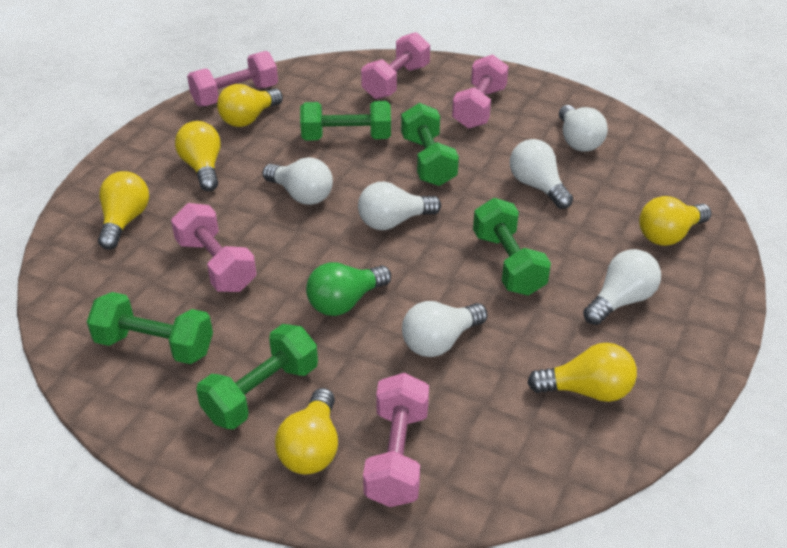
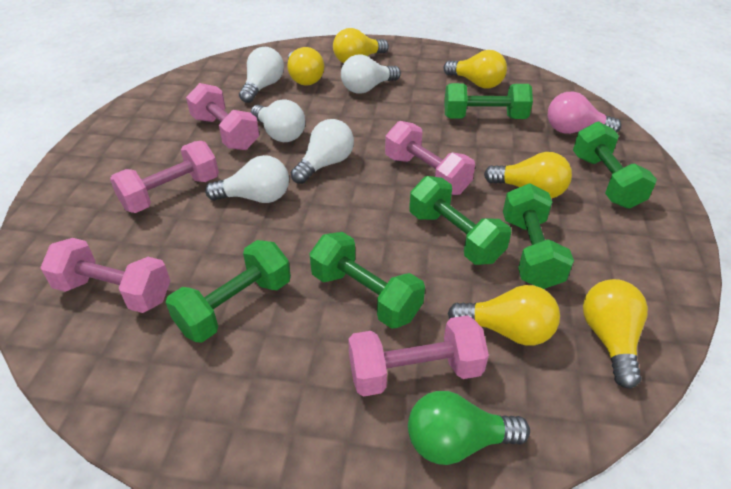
green dumbbell: [87,292,213,364] [196,324,318,429] [300,101,391,141] [401,103,459,186] [473,198,551,296] = 5 -> [166,240,291,342] [309,232,425,329] [409,176,511,265] [444,83,533,119] [503,183,574,289] [573,121,657,209] = 6
pink light bulb: none = 0 -> [548,92,621,134] = 1
white light bulb: [263,157,333,205] [358,182,441,230] [402,301,488,357] [510,139,573,209] [559,105,608,152] [583,249,661,325] = 6 -> [205,155,289,203] [239,47,284,103] [250,99,305,142] [291,119,354,184] [341,54,401,94] = 5

